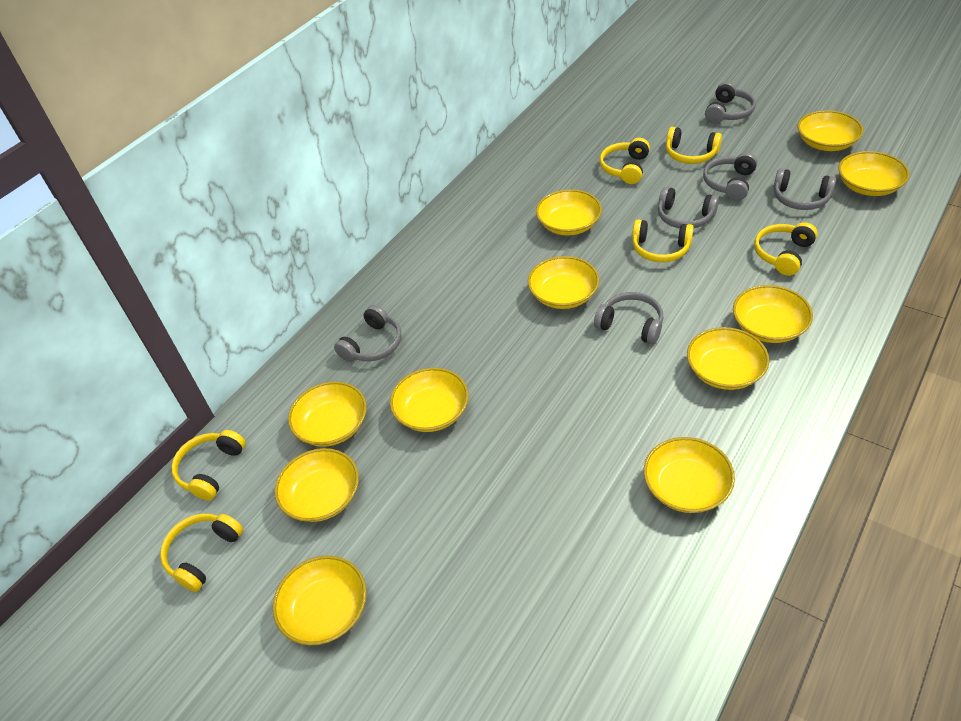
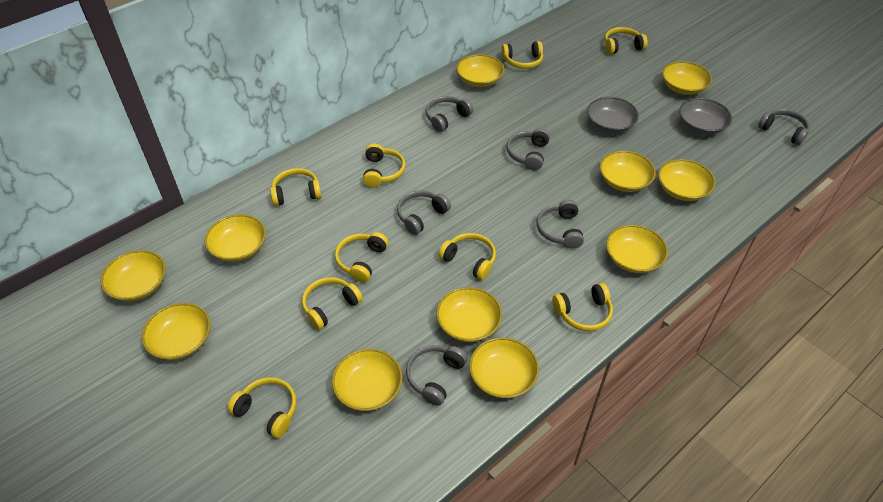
grey bowl: none = 0 -> [587,97,639,133] [679,98,732,135] = 2
yellow headphones: [160,514,243,592] [171,430,246,500] [599,138,650,184] [632,220,694,262] [666,127,722,164] [754,222,818,276] = 6 -> [227,377,296,438] [270,168,321,206] [302,277,363,330] [335,232,388,282] [363,144,405,187] [439,233,496,280] [501,41,543,69] [552,283,613,331] [605,27,648,54] = 9

